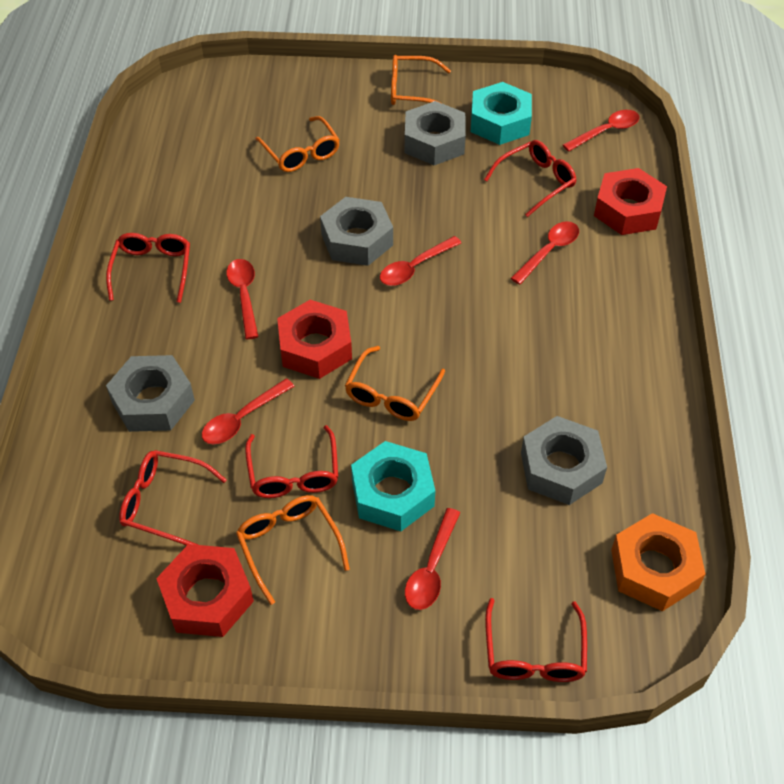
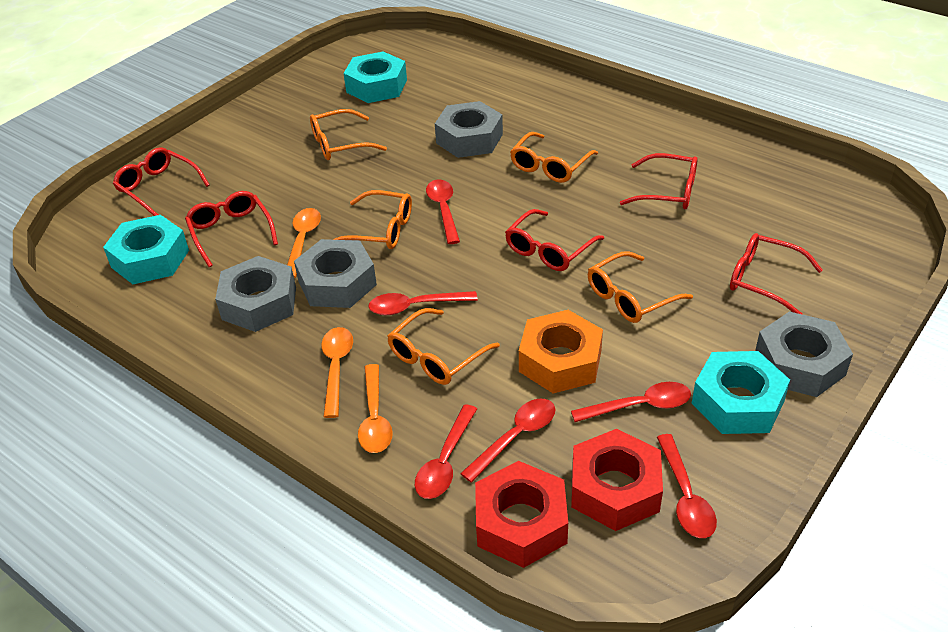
orange glasses: [236,495,350,605] [255,116,340,172] [345,346,445,421] [391,55,451,105] = 4 -> [310,109,387,160] [333,190,412,249] [387,308,500,385] [510,132,598,183] [588,251,693,323] = 5
orange spoon: none = 0 -> [287,208,321,278] [321,327,353,418] [358,364,393,453] = 3
red nut: [156,544,254,637] [277,300,352,379] [594,168,667,235] = 3 -> [475,461,568,568] [571,429,663,531] = 2
turquoise nut: [351,441,435,531] [471,82,532,145] = 2 -> [103,215,189,284] [344,52,407,103] [692,351,790,434] = 3

